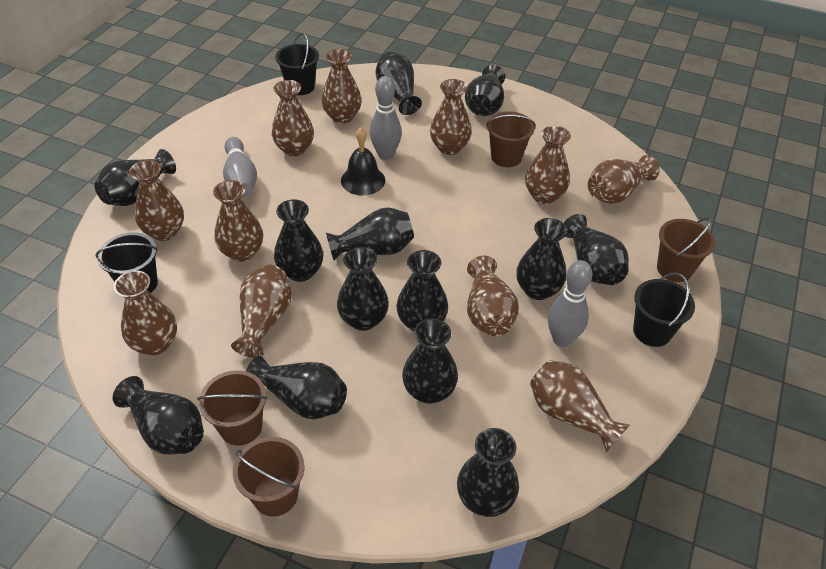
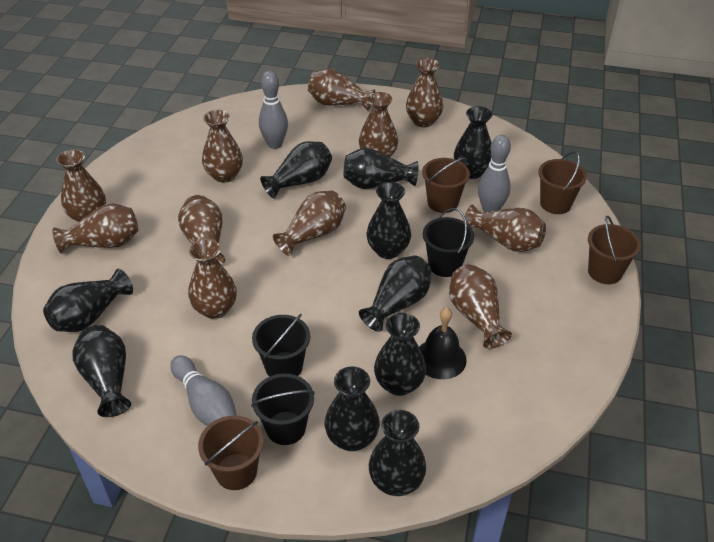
black vase: [94,149,176,206] [113,376,204,455] [246,356,347,419] [274,199,323,282] [326,207,414,261] [337,247,389,331] [375,52,422,115] [396,250,448,331] [402,318,458,404] [457,428,519,517] [465,65,505,116] [516,218,567,300] [564,214,629,285] = 13 -> [43,269,133,332] [73,325,131,417] [260,141,332,199] [325,367,380,451] [344,148,419,189] [359,255,431,332] [367,182,411,259] [369,410,426,496] [374,313,426,396] [454,106,492,179] = 10

